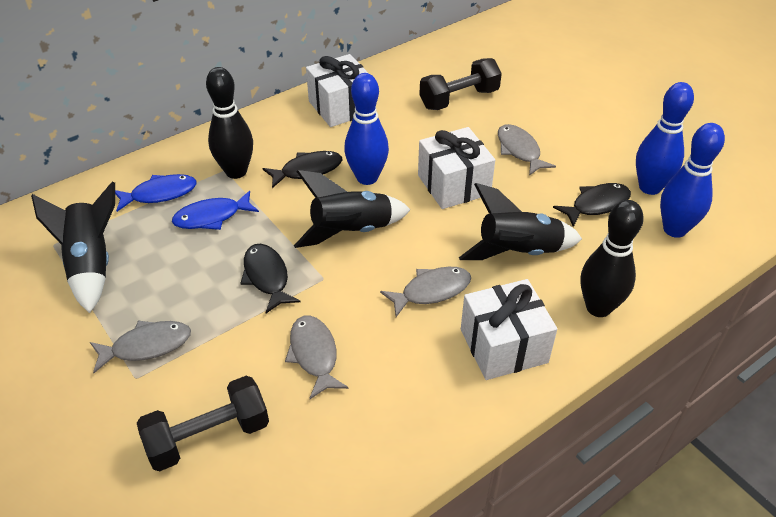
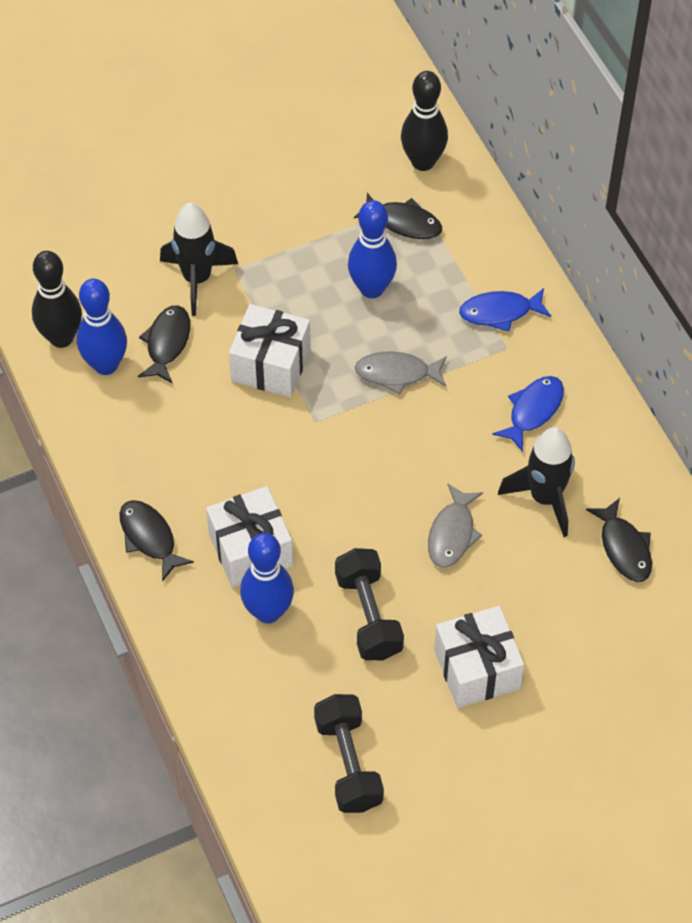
black fish: [240,244,300,313] [263,151,342,188] [553,183,631,227] = 3 -> [119,500,194,581] [138,305,190,384] [354,193,442,239] [586,498,652,582] = 4
black rocket: [31,181,115,313] [294,170,410,248] [459,183,582,260] = 3 -> [160,203,238,316] [498,427,575,537] = 2
grey fish: [90,320,191,373] [285,315,348,399] [380,267,471,317] [498,124,556,176] = 4 -> [355,351,447,395] [428,483,483,568] = 2

